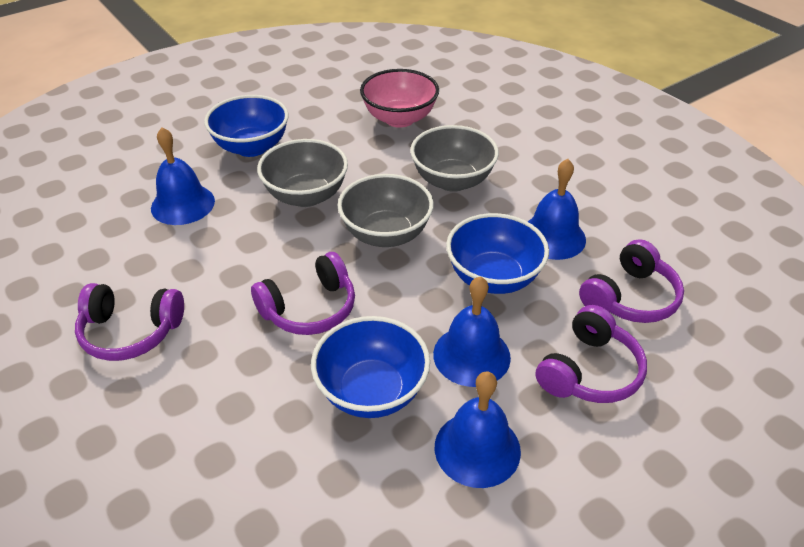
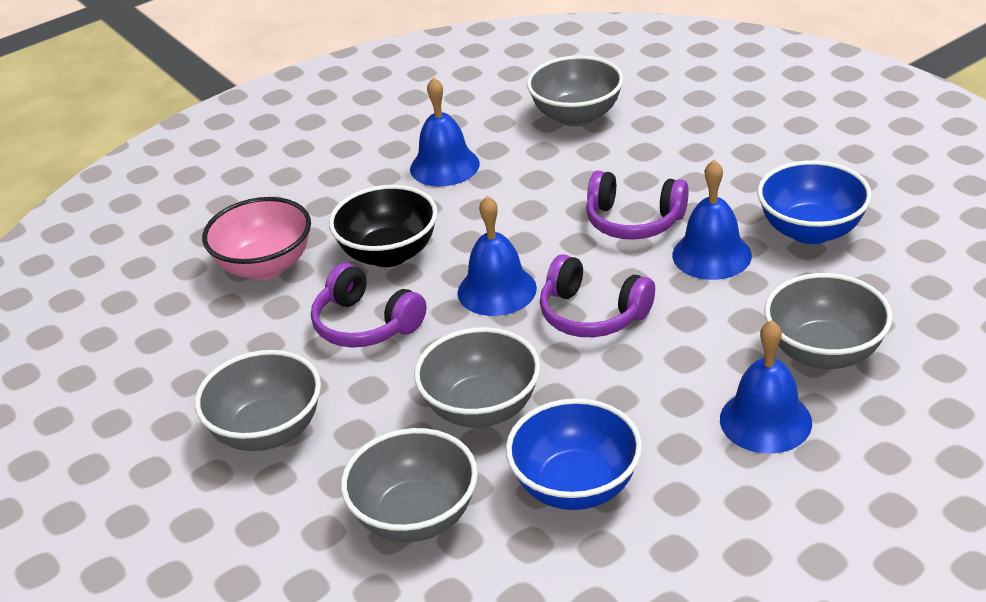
black bowl: none = 0 -> [329,185,438,267] = 1
blue bowl: [204,95,289,157] [311,316,430,418] [446,213,549,294] = 3 -> [506,398,642,510] [757,160,872,244] = 2
grey bowl: [257,139,348,207] [337,174,434,247] [410,125,499,192] = 3 -> [195,350,321,451] [341,428,478,542] [414,327,541,427] [527,55,624,127] [764,273,893,369] = 5
purple headphones: [75,283,184,361] [251,252,355,335] [536,305,647,403] [579,239,684,323] = 4 -> [311,263,427,348] [540,254,655,337] [586,171,689,240] = 3

